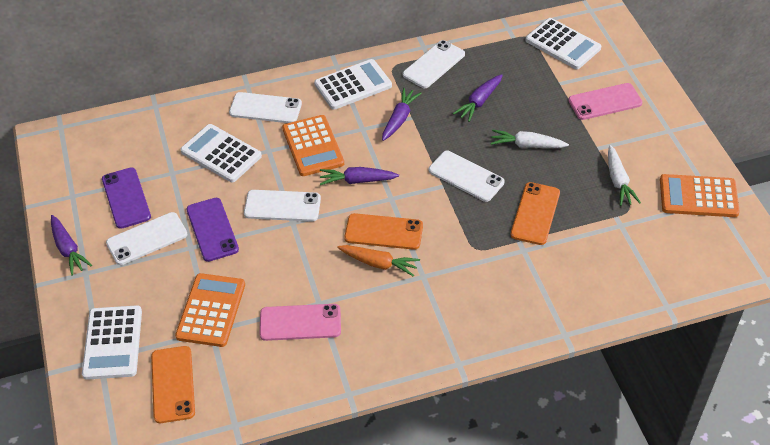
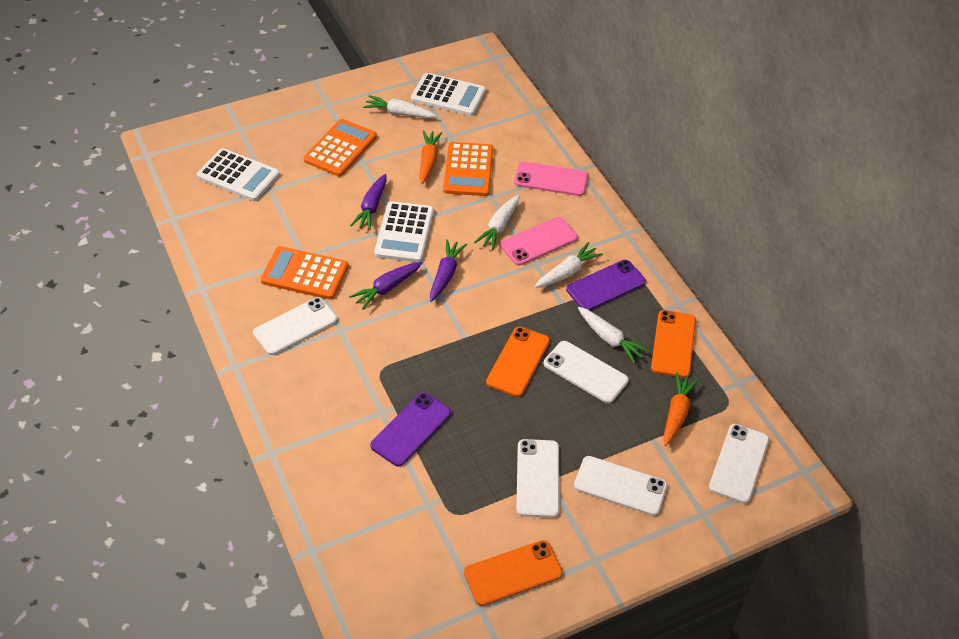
orange carrot: [337,245,420,277] = 1 -> [419,130,442,184] [663,372,699,446] = 2
purple carrot: [51,215,92,275] [320,167,399,185] [382,88,422,141] [453,74,503,122] = 4 -> [349,262,422,310] [350,174,387,230] [430,239,467,302] = 3
white calculator: [82,305,142,380] [180,124,262,183] [314,59,392,110] [525,18,602,69] = 4 -> [196,148,280,201] [374,201,434,262] [411,73,486,116] = 3
white carrot: [490,129,569,148] [608,145,641,206] = 2 -> [363,95,436,118] [474,195,520,250] [534,242,603,288] [578,307,649,364] = 4

